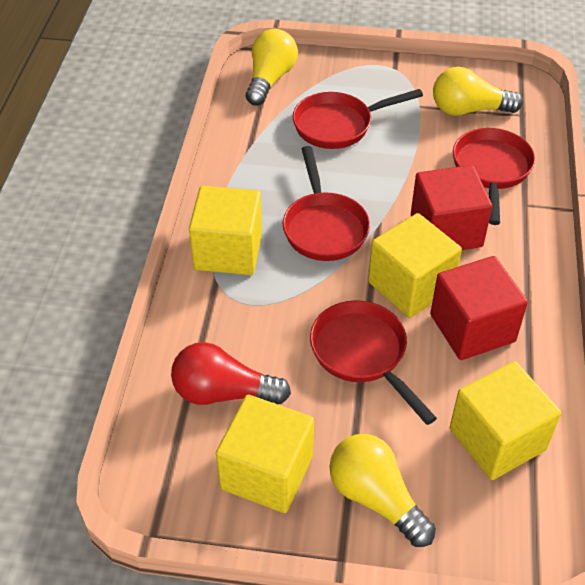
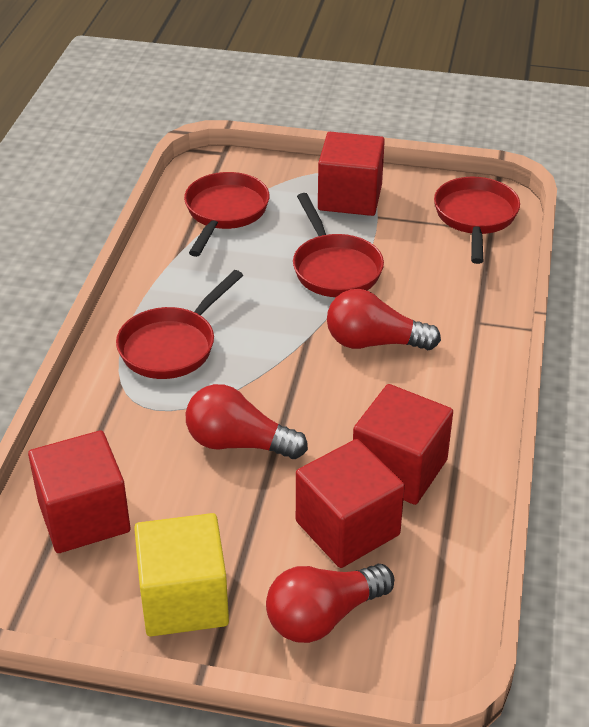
red cube: [411,165,492,250] [430,256,528,360] = 2 -> [28,430,130,553] [296,439,405,568] [318,132,385,216] [353,384,453,505] = 4
red light bulb: [171,342,291,405] = 1 -> [186,384,308,459] [266,564,394,643] [327,289,441,350] = 3
yellow cube: [189,186,262,275] [216,395,314,513] [368,213,462,318] [450,361,561,480] = 4 -> [134,513,229,637] = 1
yellow light bulb: [246,29,298,106] [329,434,436,547] [433,67,523,116] = 3 -> none = 0

